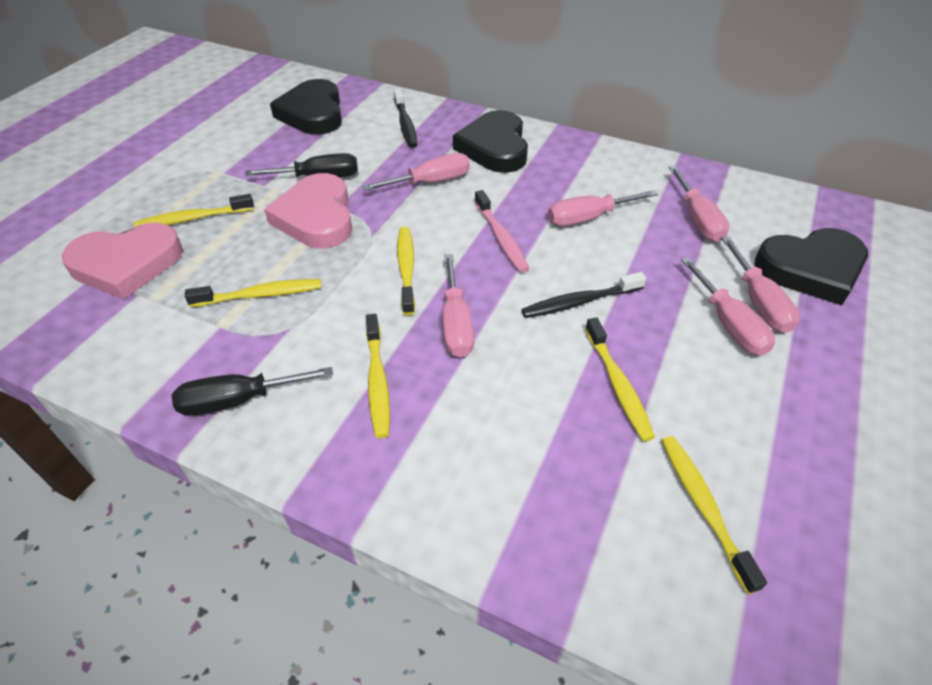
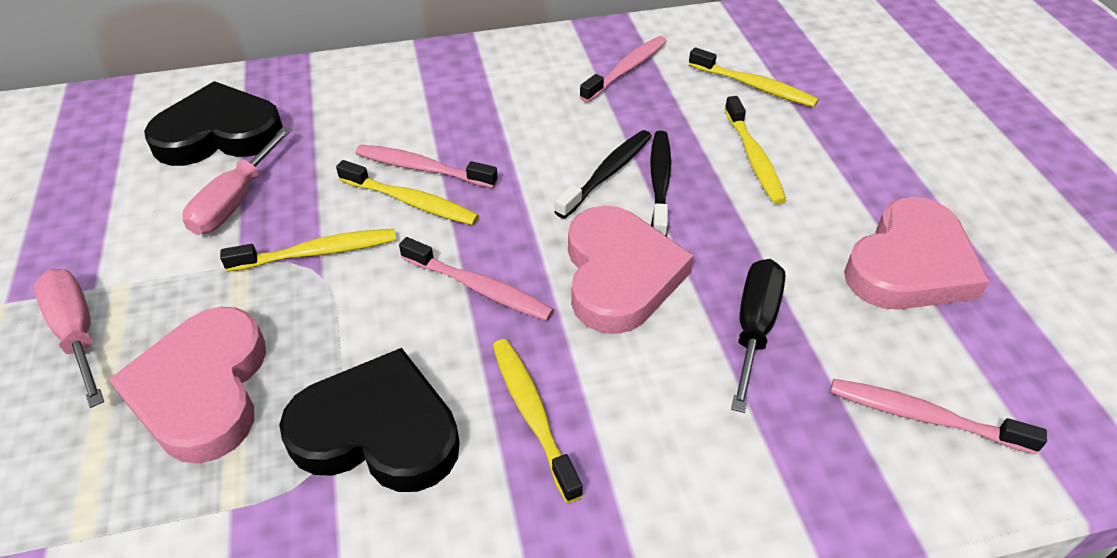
black heart: [270,79,342,135] [453,110,528,173] [754,228,868,305] = 3 -> [144,81,283,166] [279,348,460,492] = 2
black screwdriver: [171,367,333,416] [245,153,358,177] = 2 -> [731,259,785,413] = 1
pink heart: [61,223,183,299] [264,173,352,248] = 2 -> [108,307,266,464] [568,205,694,334] [844,197,990,310] = 3
pink screwdriver: [362,153,470,191] [443,254,474,357] [548,190,658,226] [669,166,730,242] [681,257,775,356] [721,236,800,333] = 6 -> [34,269,104,408] [183,126,292,235] = 2
pink toothbrush: [474,190,529,273] = 1 -> [355,145,498,188] [399,237,554,321] [579,36,667,102] [830,379,1047,454] = 4
yellow toothbrush: [134,194,254,227] [184,279,321,307] [366,314,390,438] [397,227,415,315] [585,317,655,441] [661,436,767,594] = 6 -> [220,229,396,272] [336,160,479,225] [492,339,583,503] [689,47,819,107] [724,96,786,204] = 5

